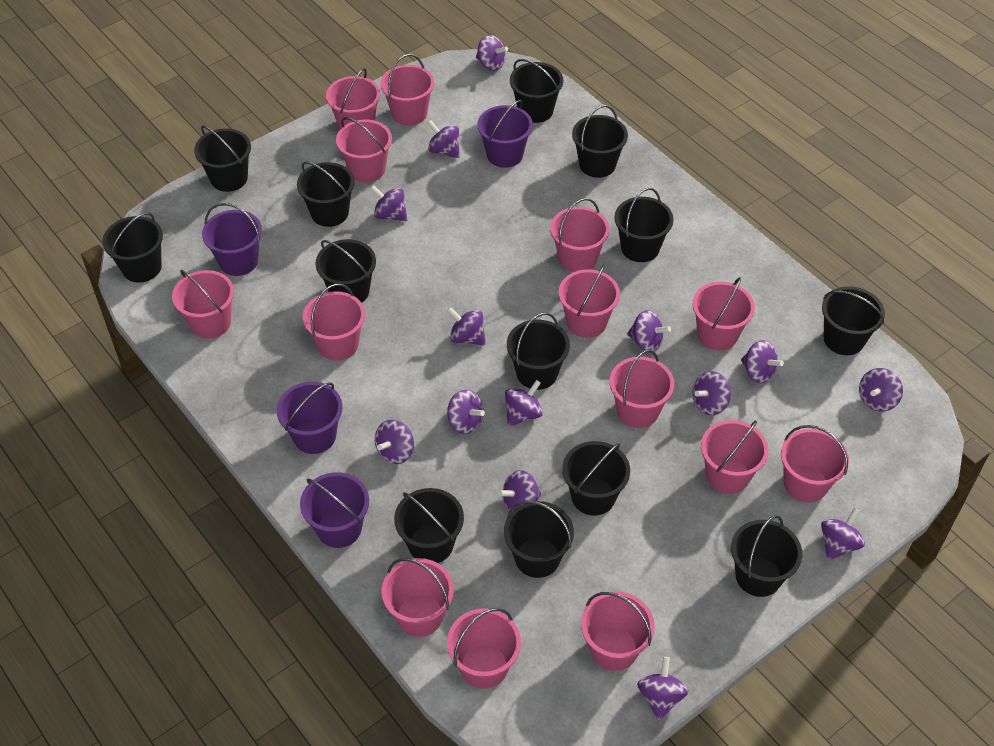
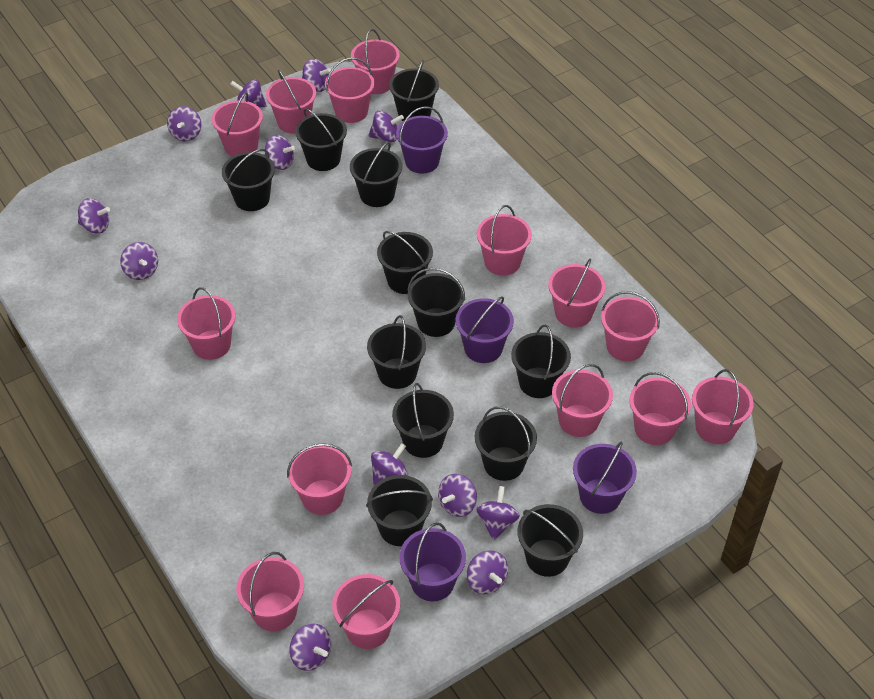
black bucket: [102,212,163,283] [194,126,251,192] [297,162,355,227] [316,239,376,303] [394,488,464,563] [504,500,574,578] [507,313,570,390] [510,59,563,123] [562,441,630,515] [572,105,628,178] [614,188,674,262] [731,515,802,597] [822,286,885,355] = 13 -> [222,149,275,211] [295,109,347,171] [350,142,402,207] [366,475,433,546] [367,315,426,389] [377,231,433,294] [389,60,439,121] [392,383,454,458] [408,268,465,337] [475,406,537,481] [511,325,571,398] [518,504,583,577] = 12
purple spinning top: [370,185,408,221] [375,420,414,464] [428,120,460,158] [447,307,486,345] [447,390,485,434] [476,35,508,71] [498,470,541,511] [505,380,543,426] [627,310,671,353] [637,657,689,720] [692,371,731,415] [741,340,784,383] [821,508,865,560] [859,368,903,411] = 14 -> [78,198,110,234] [120,242,158,280] [167,106,201,141] [230,80,267,108] [265,135,295,170] [290,624,331,671] [302,59,331,92] [368,110,404,142] [371,443,408,487] [438,474,477,517] [467,550,508,594] [476,486,520,541] = 12

